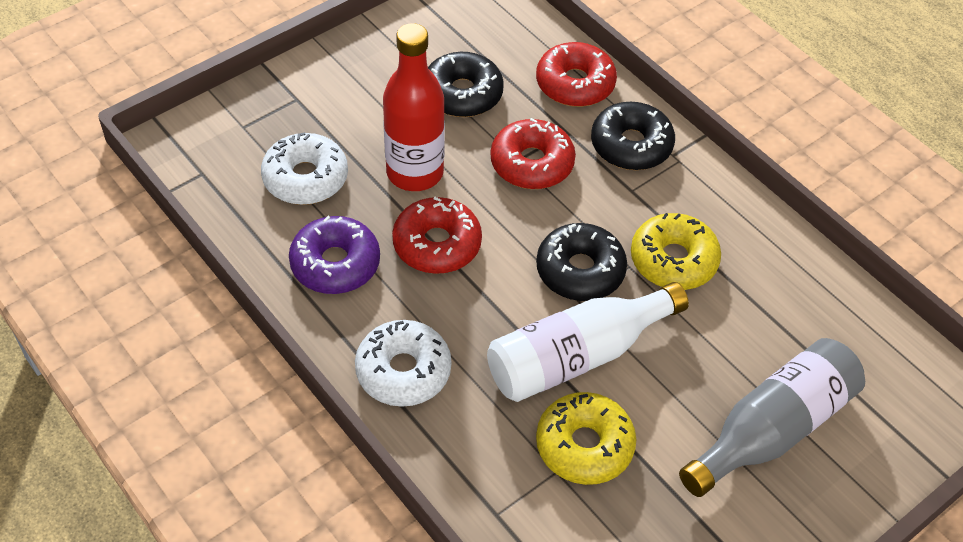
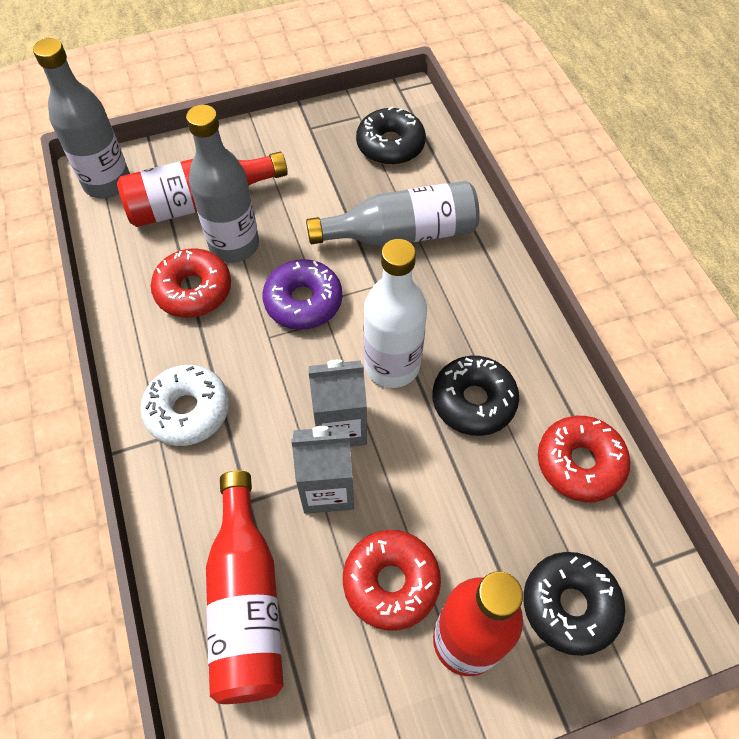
grey bottle: [679,338,865,497] = 1 -> [33,38,130,199] [186,105,259,263] [306,181,480,246] = 3
grey carton: none = 0 -> [291,426,354,514] [308,360,367,447] = 2
red bottle: [383,23,445,191] = 1 -> [117,152,288,227] [206,471,284,704] [433,571,523,676] = 3
white donut: [261,132,348,205] [355,320,451,407] = 2 -> [140,365,229,446] = 1
yellow donut: [536,392,636,485] [631,213,721,290] = 2 -> none = 0

